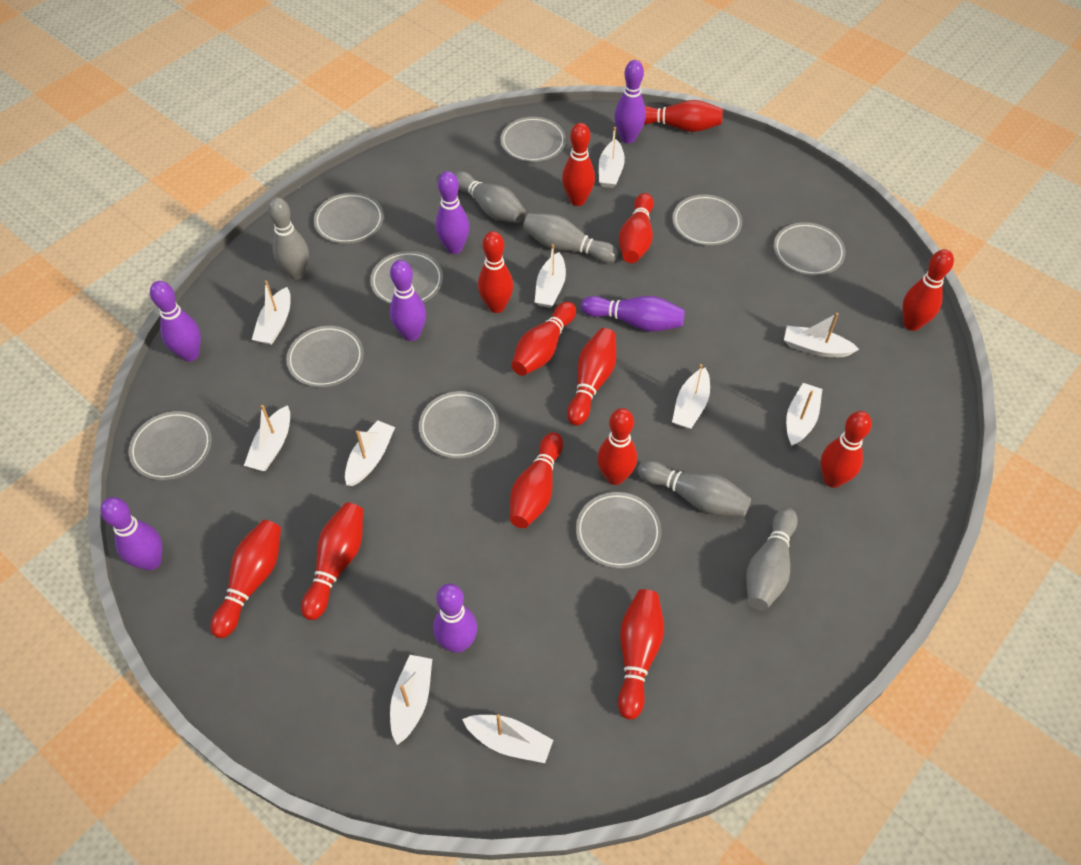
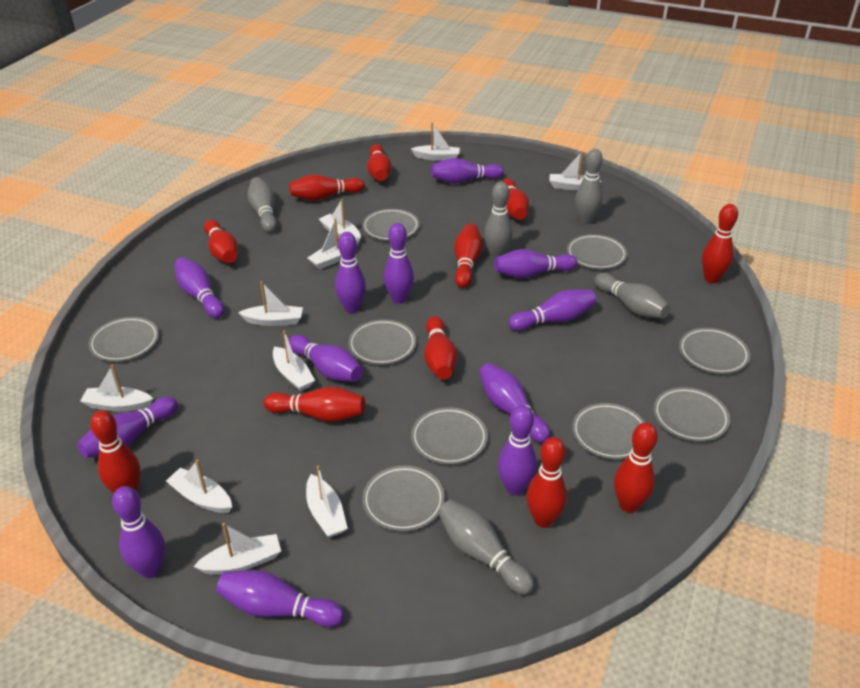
purple bowling pin: [100,497,162,570] [150,281,201,361] [390,260,426,341] [433,584,477,653] [435,171,470,254] [581,296,685,332] [615,60,646,143] = 7 -> [77,397,178,458] [112,486,165,578] [174,257,224,318] [216,570,344,627] [289,335,363,382] [335,232,366,313] [384,223,414,304] [431,158,504,184] [479,363,550,443] [494,249,578,278] [498,405,537,495] [508,289,596,331] = 12
red bowling pin: [210,520,281,638] [301,502,363,620] [478,231,513,313] [510,432,563,528] [511,301,576,376] [562,123,595,206] [567,328,616,426] [597,408,637,485] [618,589,664,720] [619,193,654,263] [644,100,723,132] [820,411,872,488] [903,249,954,331] = 13 -> [90,410,141,493] [204,220,238,263] [263,387,365,422] [289,175,365,201] [367,144,392,181] [424,316,457,379] [454,224,483,288] [502,178,529,220] [526,437,567,528] [614,422,658,513] [702,204,738,283] = 11

